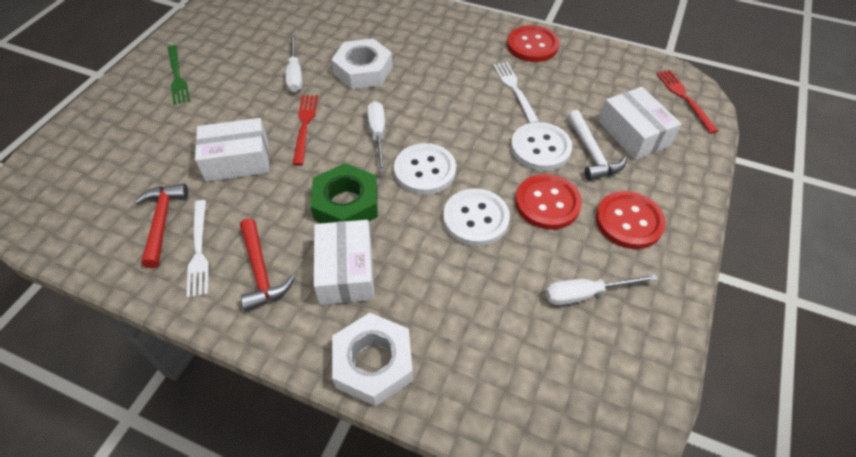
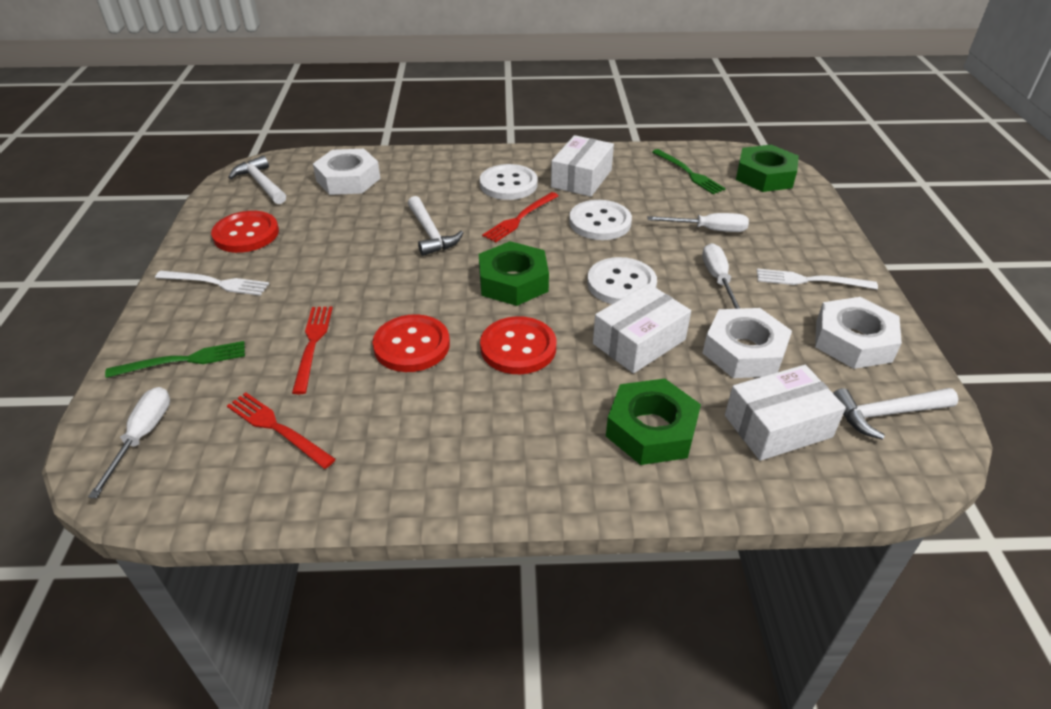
green fork: [168,45,190,105] = 1 -> [105,341,245,378] [652,149,726,194] = 2
green nut: [310,163,378,223] = 1 -> [479,241,549,306] [606,379,701,465] [736,145,799,192] = 3
red fork: [293,95,318,165] [656,70,718,134] = 2 -> [227,392,336,469] [292,307,333,394] [482,192,558,243] = 3
red hammer: [134,184,188,268] [240,218,295,311] = 2 -> none = 0
white hammer: [567,110,627,181] = 1 -> [228,155,286,204] [408,196,463,256] [833,388,958,440] = 3
white nut: [332,38,393,89] [332,313,413,406] = 2 -> [313,149,381,195] [703,308,792,378] [815,297,902,369] = 3

